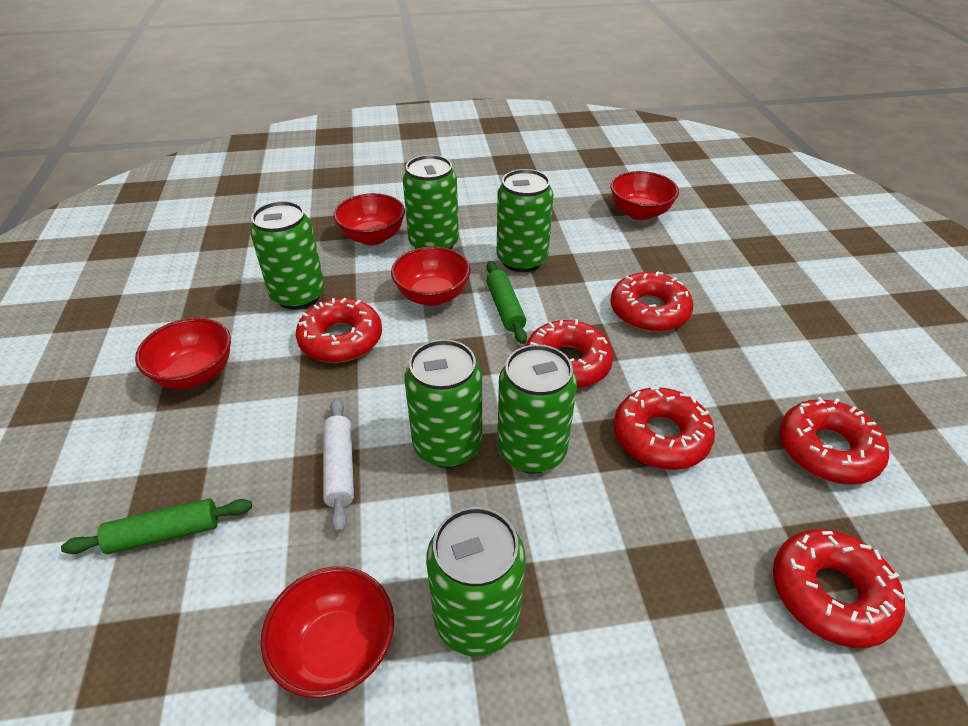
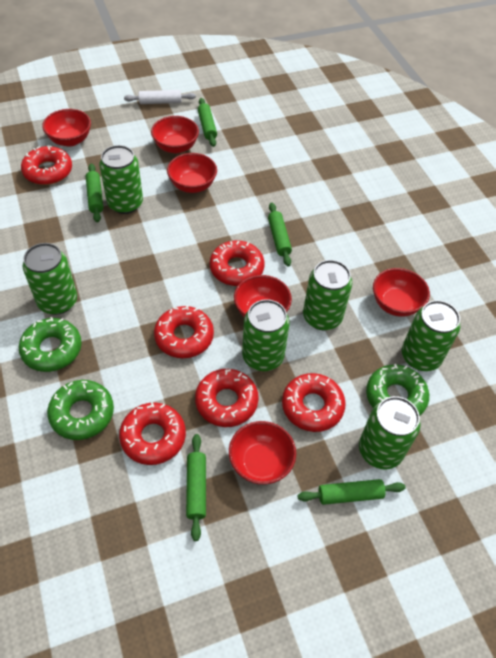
green donut: none = 0 -> [19,317,82,372] [47,380,114,440] [366,364,429,416] = 3
green rolling pin: [61,499,252,554] [486,261,527,344] = 2 -> [86,164,103,222] [186,434,206,541] [198,98,217,147] [268,203,292,267] [298,479,406,505] = 5
red bowl: [135,318,231,389] [261,567,394,698] [333,193,405,245] [391,247,471,306] [610,171,679,220] = 5 -> [42,109,91,146] [151,116,199,153] [167,153,217,193] [229,421,296,485] [234,275,292,317] [373,268,430,317] = 6

